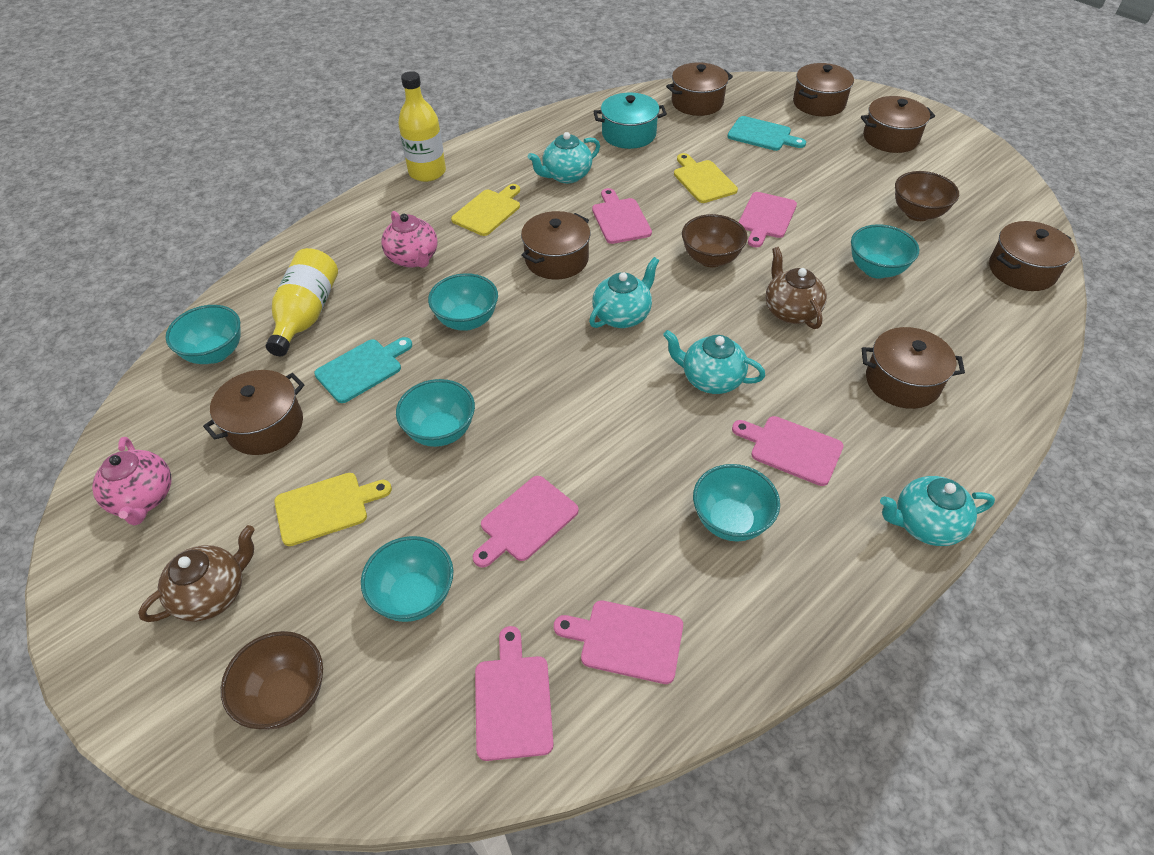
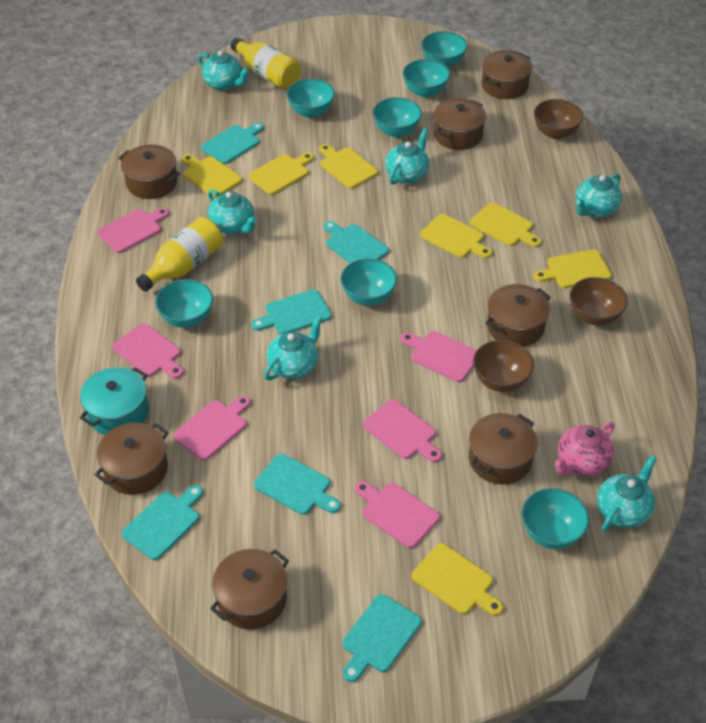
brown teapot: [138,525,255,622] [765,247,827,329] = 2 -> none = 0
pink teapot: [92,437,172,526] [381,211,438,268] = 2 -> [555,422,615,476] = 1
turquoise bowl: [165,305,241,364] [361,536,453,622] [396,379,475,447] [428,273,498,331] [693,464,780,542] [851,224,919,279] = 6 -> [155,279,213,328] [286,79,335,118] [340,258,397,306] [373,97,422,138] [403,59,450,98] [421,31,468,68] [522,488,589,549] = 7
turquoise cutting board: [314,337,412,403] [727,116,806,151] = 2 -> [121,485,203,560] [201,123,264,164] [251,289,331,334] [254,454,340,515] [324,221,389,263] [342,594,422,682] = 6
turquoise teapot: [528,132,600,184] [589,257,659,328] [663,330,765,394] [880,476,995,546] = 4 -> [198,51,249,91] [208,189,257,234] [264,316,323,381] [385,128,429,185] [576,174,622,217] [597,455,657,531] = 6
yellow cutting board: [274,473,392,546] [451,184,520,236] [674,153,738,203] = 3 -> [182,154,242,198] [249,153,314,195] [319,144,378,189] [412,543,503,616] [420,214,492,258] [470,202,541,247] [533,249,612,288] = 7

